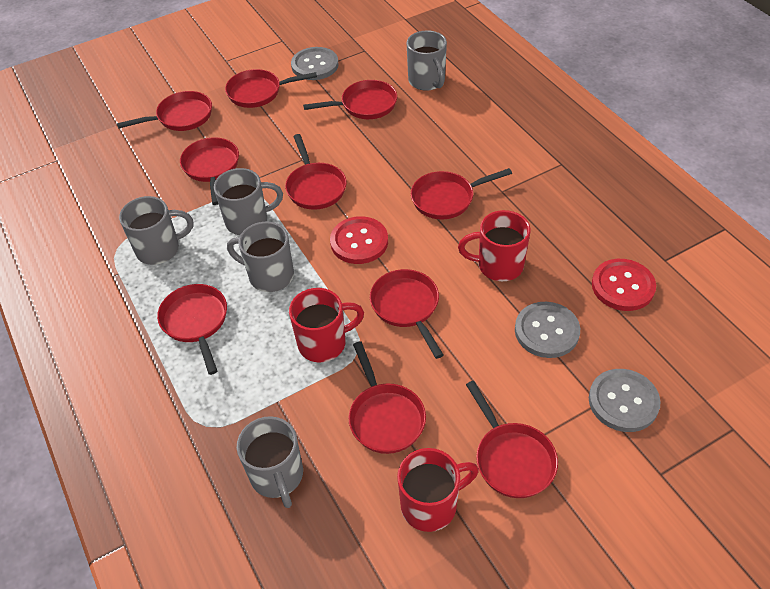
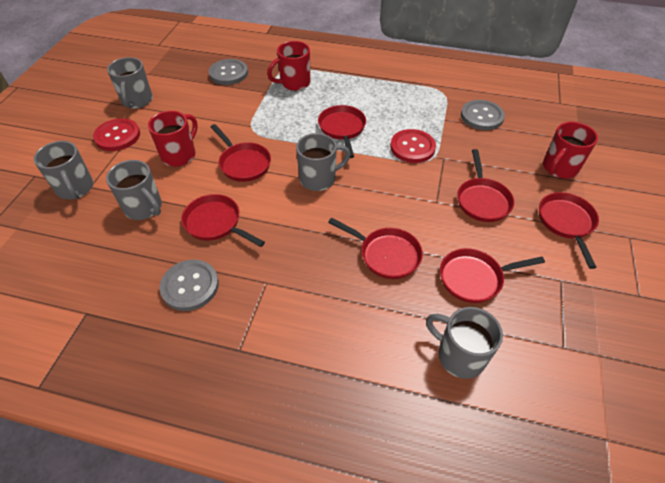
red pan: [117,91,212,131] [157,284,227,375] [180,137,239,205] [225,69,317,108] [285,134,347,210] [303,80,397,119] [348,341,426,454] [370,269,444,359] [411,168,512,219] [466,381,558,498] = 10 -> [181,194,265,247] [211,124,271,182] [318,105,366,158] [328,217,423,279] [440,248,545,303] [457,149,514,222] [539,192,599,269] = 7

